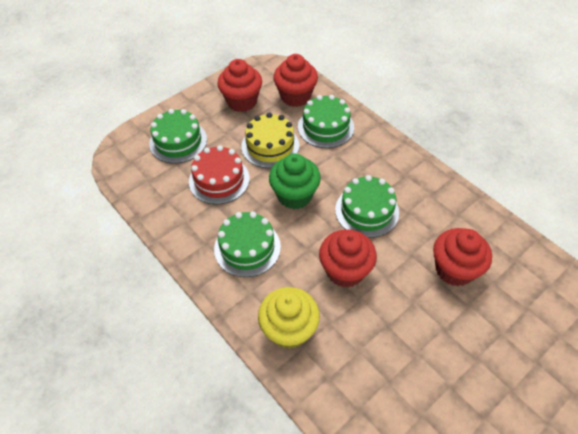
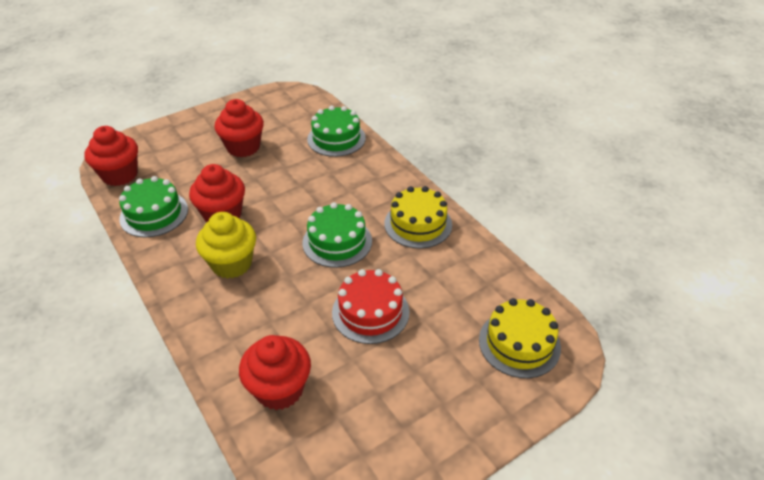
green cake: [149,109,207,164] [214,212,281,277] [298,95,354,148] [335,175,399,238] = 4 -> [119,176,188,237] [302,202,372,268] [307,106,366,157] = 3
green cupcake: [269,154,321,209] = 1 -> none = 0
yellow cake: [241,112,299,168] = 1 -> [385,186,452,248] [479,298,561,378] = 2

